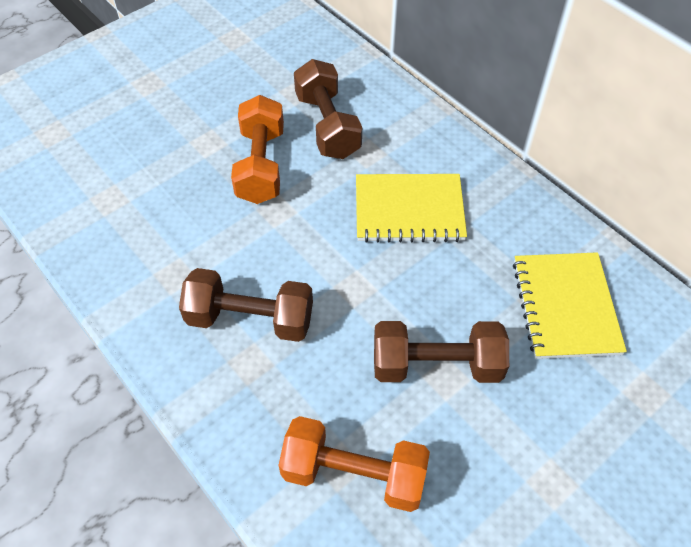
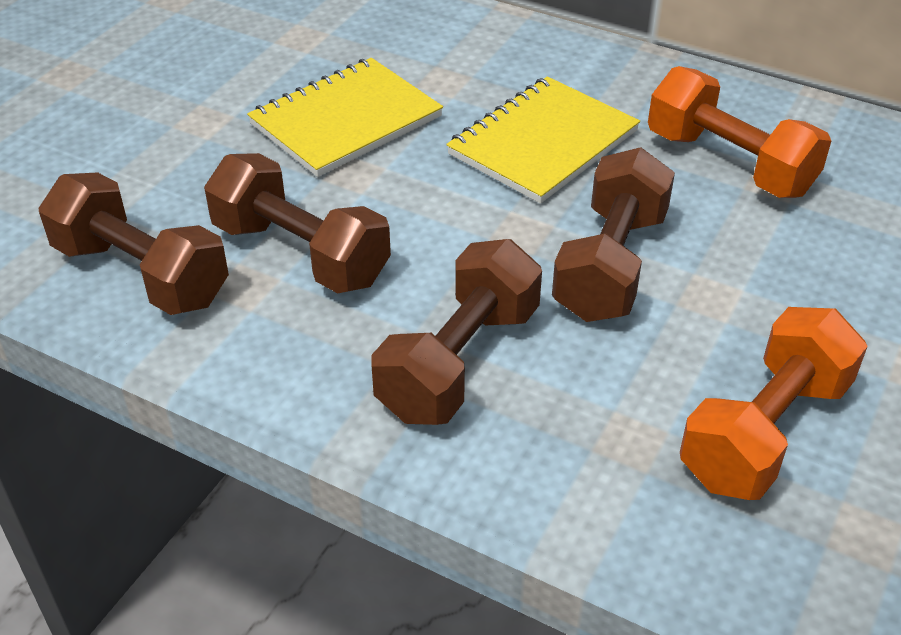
brown dumbbell: [179,268,313,342] [294,59,362,159] [374,321,509,383] = 3 -> [39,172,229,315] [204,153,391,293] [371,239,542,425] [552,147,675,322] = 4

